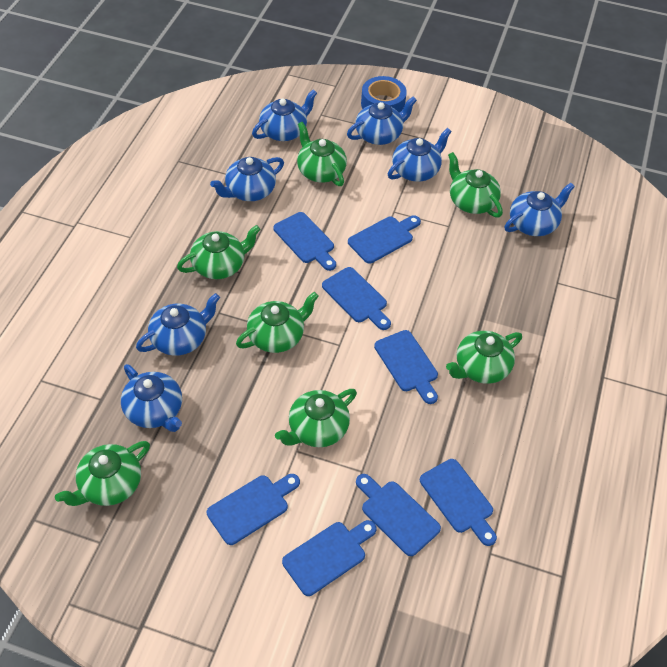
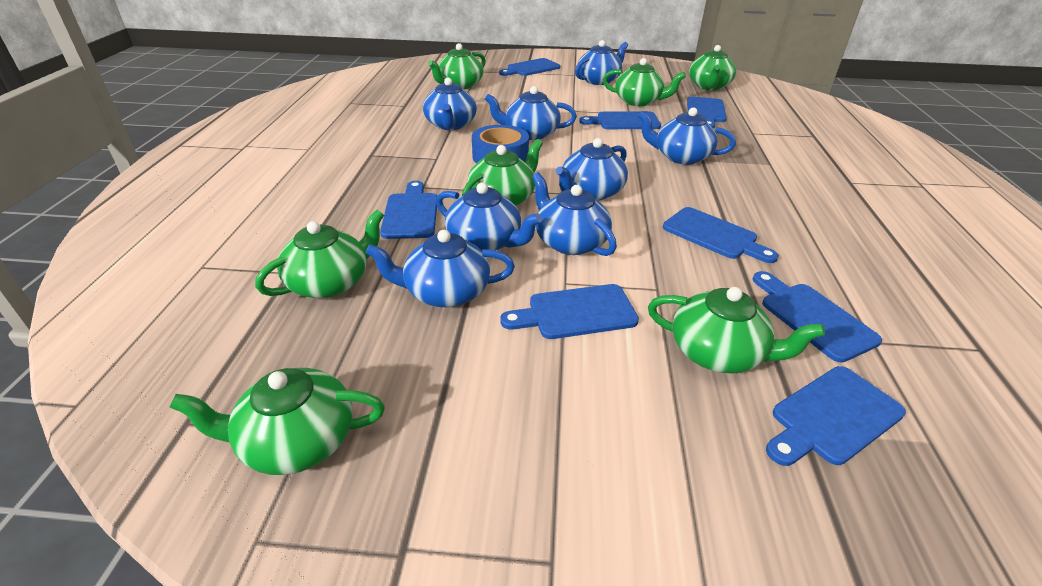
blue teapot: [121,364,182,432] [136,293,220,356] [210,157,284,201] [252,89,317,141] [347,96,417,145] [388,128,452,182] [504,183,575,236] = 7 -> [366,230,515,307] [423,77,477,130] [436,183,542,250] [485,86,577,140] [532,172,617,256] [556,138,628,201] [575,40,628,85] [638,107,736,165] = 8

